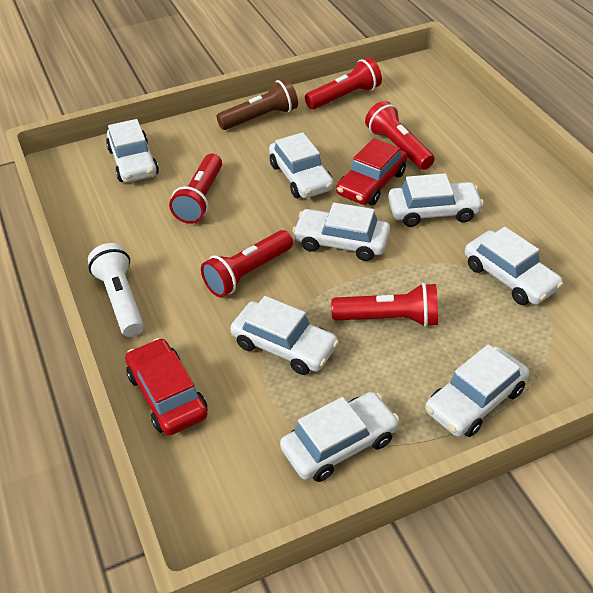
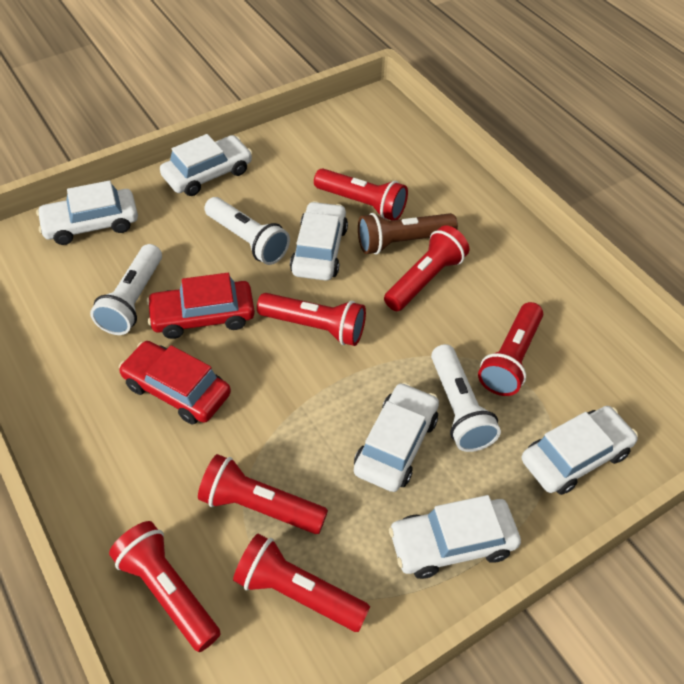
red flashlight: [169,154,222,224] [201,230,293,297] [305,58,382,109] [331,283,438,327] [365,101,435,170] = 5 -> [109,521,221,652] [198,454,328,534] [233,534,370,632] [257,293,366,346] [314,168,408,220] [384,225,469,311] [478,302,543,396] = 7
white car: [106,119,159,183] [230,296,339,375] [269,132,334,198] [280,392,399,482] [292,203,390,261] [388,173,484,227] [425,344,529,437] [465,227,563,305] = 8 -> [36,180,138,245] [160,134,252,196] [290,201,348,281] [354,382,439,492] [389,495,521,579] [522,406,638,495] = 6
white flashlight: [88,243,144,337] = 1 -> [90,244,162,335] [204,197,290,265] [431,344,501,452] = 3

